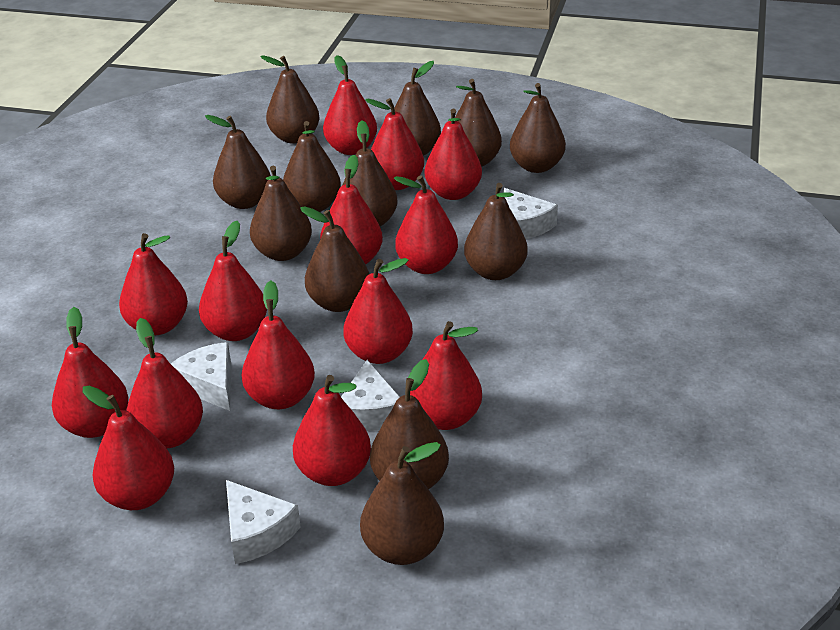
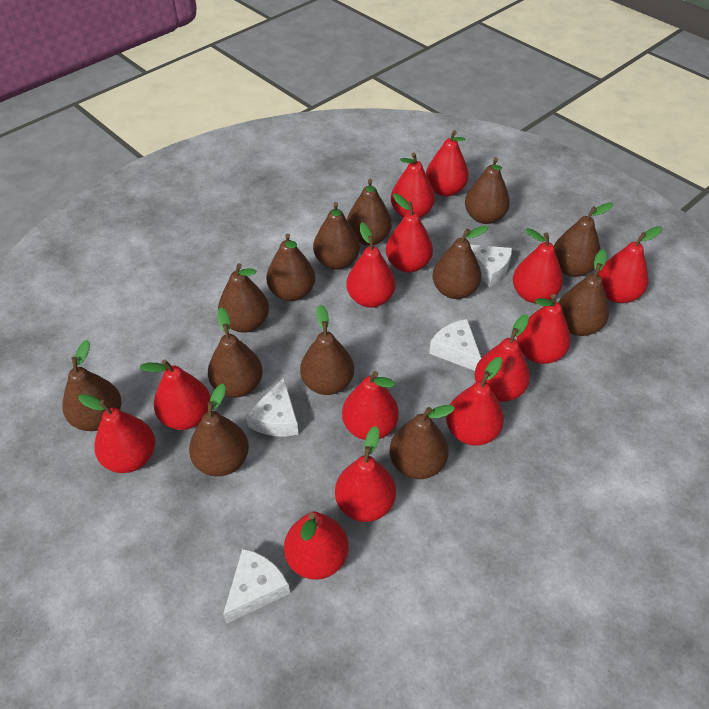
brown pear: [205,115,271,209] [250,166,312,261] [260,55,320,144] [283,121,341,212] [300,206,369,312] [343,121,398,227] [360,442,444,565] [370,359,449,489] [394,61,441,156] [455,79,502,167] [464,183,528,280] [510,83,566,173] = 12 -> [63,340,121,431] [189,384,249,477] [208,307,263,398] [218,263,269,333] [266,233,315,301] [300,304,354,395] [313,202,360,270] [347,179,392,246] [389,405,455,479] [432,226,488,299] [465,157,510,224] [554,202,613,277] [558,249,609,336] = 13

